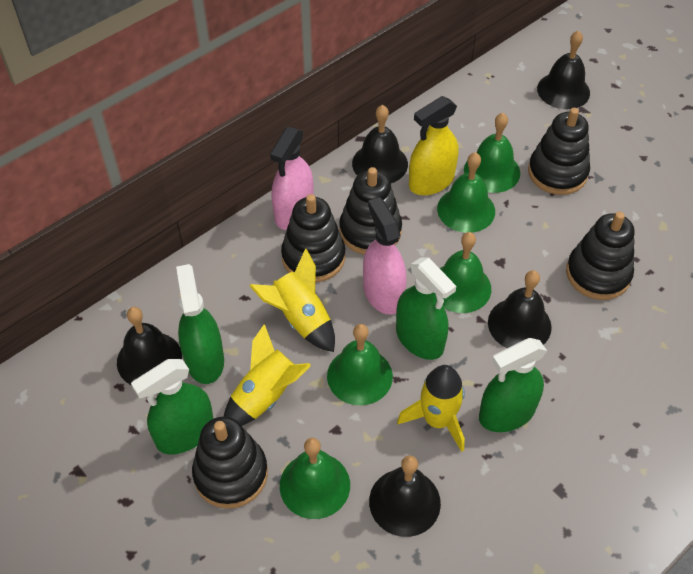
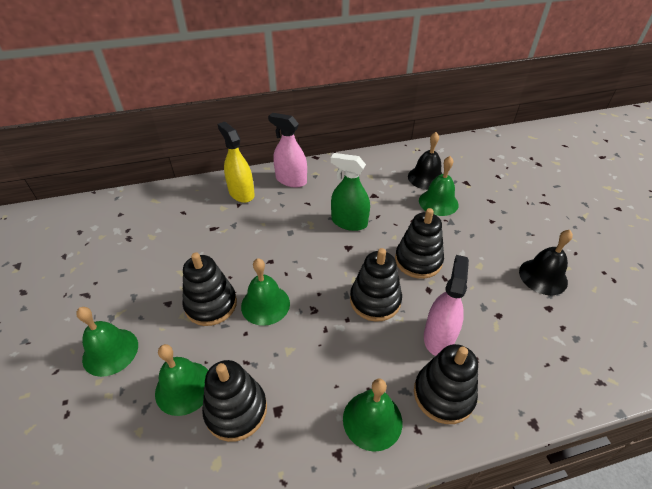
black bell: [117,307,182,385] [352,105,408,183] [369,455,441,537] [488,270,552,348] [537,31,590,109] = 5 -> [408,132,442,190] [519,230,573,295] = 2
green spray bottle: [131,359,213,455] [176,264,224,384] [396,257,456,360] [479,338,547,432] = 4 -> [331,153,370,231] = 1
yellow rocket: [224,324,311,426] [249,249,335,352] [397,365,465,452] = 3 -> none = 0

